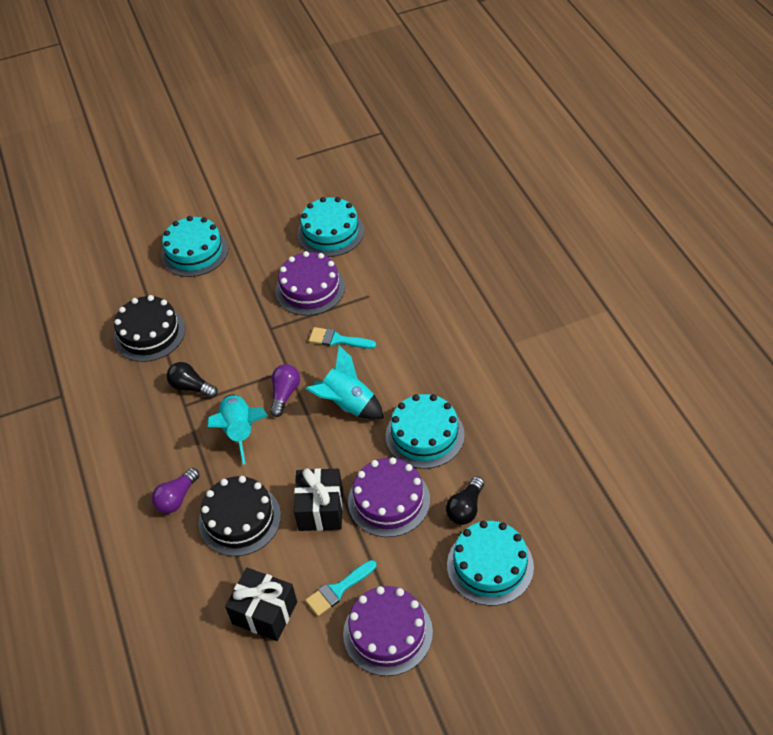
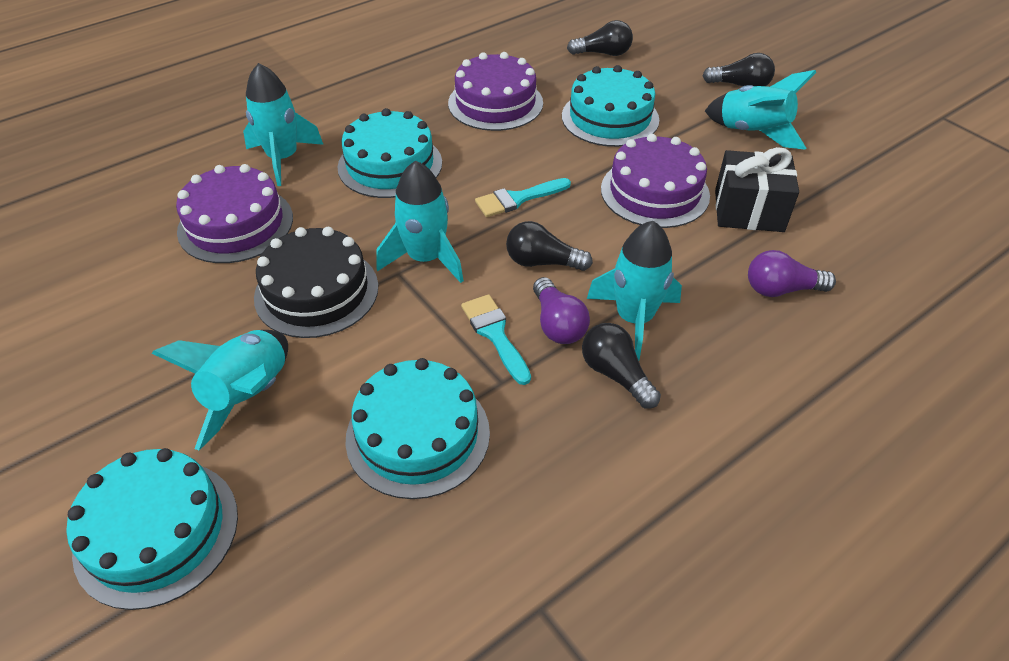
black cake: [114,295,185,362] [199,476,281,556] = 2 -> [254,227,378,338] = 1
black gift: [225,568,297,641] [294,468,343,531] = 2 -> [715,147,799,232] = 1
black light bulb: [167,362,218,398] [446,476,484,525] = 2 -> [506,221,593,271] [567,20,633,56] [582,323,661,408] [702,53,775,86] = 4
turquoise rocket: [207,395,268,464] [306,345,384,420] = 2 -> [152,330,288,451] [243,63,324,186] [376,160,464,283] [587,221,682,360] [705,70,816,150] = 5

